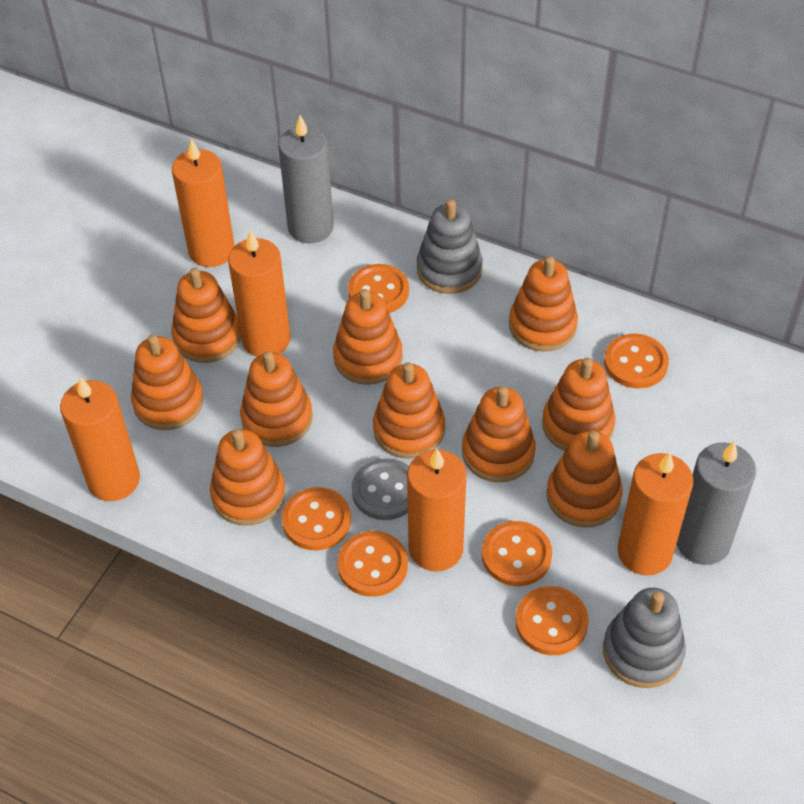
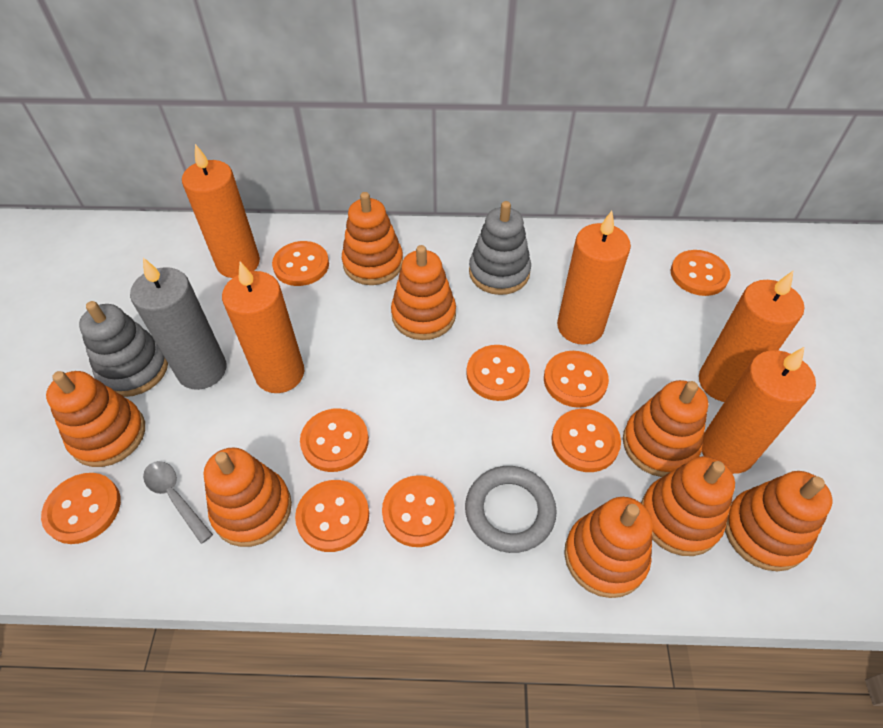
grey button: [352,458,409,520] = 1 -> none = 0
grey candle: [278,115,334,243] [677,441,756,565] = 2 -> [130,258,226,390] = 1
grey ring: none = 0 -> [465,466,557,553] = 1
grey spoon: none = 0 -> [143,461,213,544] = 1
orange button: [282,487,351,550] [337,531,408,597] [348,264,409,313] [482,521,552,586] [515,586,589,655] [604,334,669,388] = 6 -> [41,473,121,544] [272,241,329,286] [295,480,369,552] [300,409,369,472] [382,475,455,547] [466,345,530,401] [544,351,609,408] [551,409,621,472] [670,250,730,296] = 9
orange stacking toy: [131,335,204,430] [171,268,241,363] [210,429,285,526] [240,351,313,447] [333,289,403,385] [373,362,445,459] [462,386,535,482] [509,256,578,351] [542,358,615,451] [546,431,623,528] = 10 -> [46,371,145,467] [204,447,292,547] [342,192,403,285] [391,245,456,340] [564,497,653,598] [623,380,708,477] [641,456,735,556] [725,471,832,571] = 8

